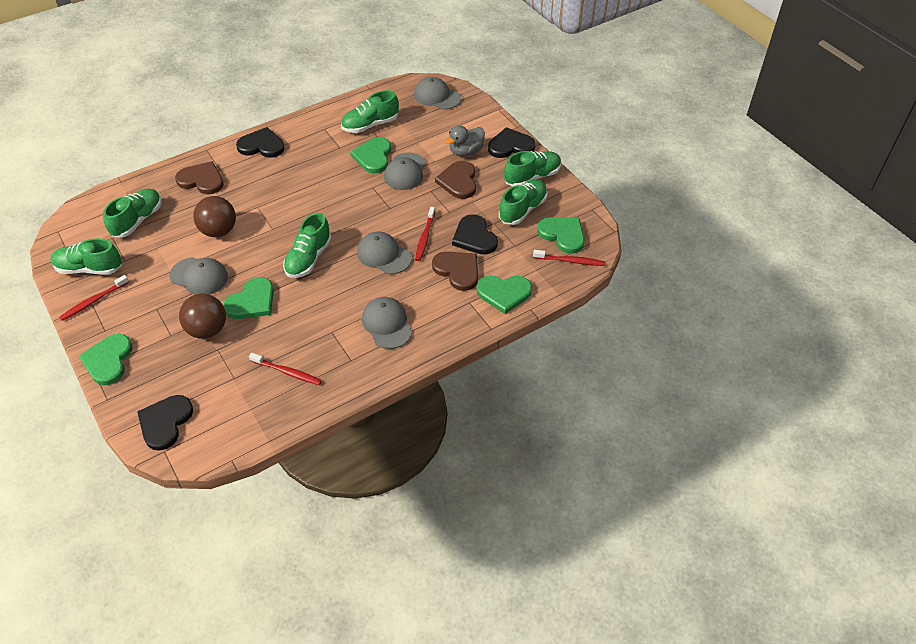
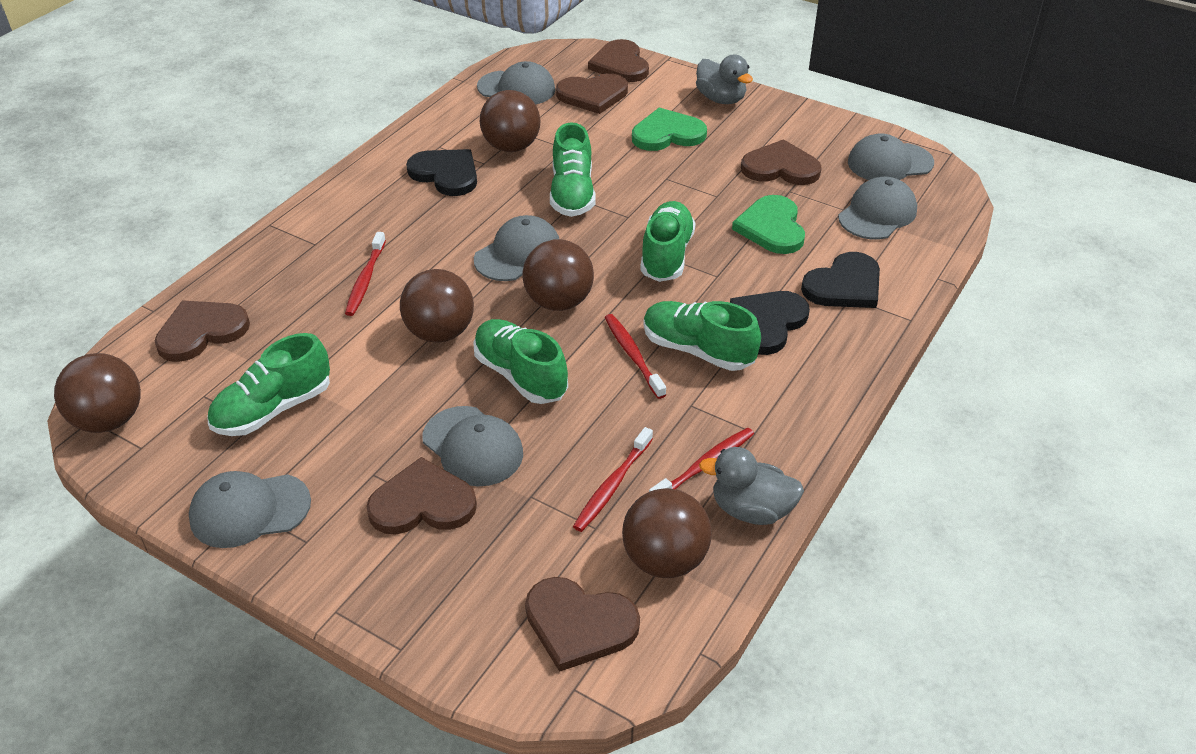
black heart: [137,395,193,451] [236,127,285,158] [452,214,498,255] [488,127,536,158] = 4 -> [406,149,477,196] [730,291,810,355] [801,252,880,308] = 3
brown ball: [179,294,226,339] [193,196,236,237] = 2 -> [54,353,141,433] [400,269,474,343] [480,90,540,152] [522,239,594,311] [622,488,712,578] = 5
brown heart: [175,161,224,194] [432,251,478,291] [435,161,476,199] = 3 -> [155,301,250,362] [366,457,477,535] [525,577,640,672] [556,73,628,114] [588,39,649,82] [741,139,822,185] = 6
green heart: [79,334,132,385] [223,277,274,319] [350,137,391,174] [477,276,532,314] [537,217,585,254] = 5 -> [632,108,707,151] [732,195,805,254] = 2
green shoe: [51,238,122,275] [103,188,162,237] [283,213,332,278] [341,90,399,133] [499,180,548,225] [504,151,561,186] = 6 -> [207,333,330,436] [473,319,568,404] [550,122,596,217] [640,201,696,282] [643,301,761,371] = 5
grey cap: [169,257,228,295] [357,231,412,274] [362,297,412,349] [384,152,426,190] [414,77,461,110] = 5 -> [189,471,311,548] [422,406,523,487] [474,215,559,281] [477,61,555,104] [838,177,917,240] [848,133,934,180] = 6
grey duck: [445,125,485,157] = 1 -> [696,54,753,104] [699,447,804,525] = 2

